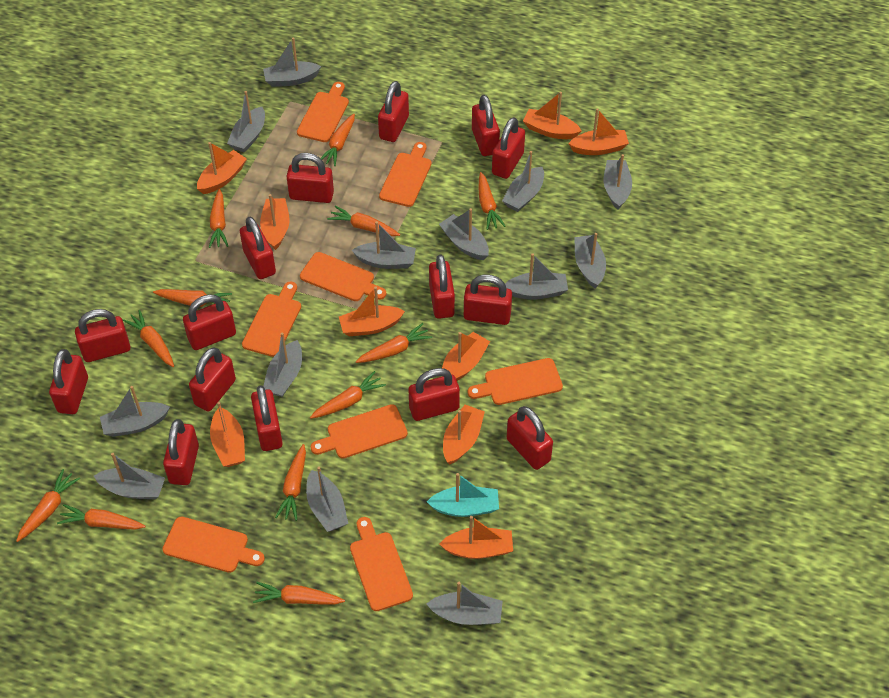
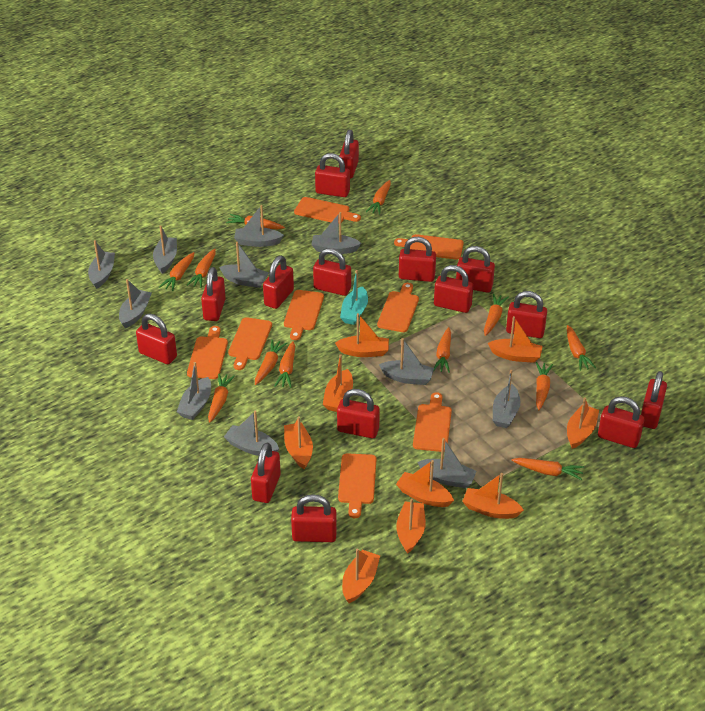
grey boat: [94,453,165,499] [100,386,170,437] [227,91,265,153] [263,37,321,87] [263,332,302,397] [306,466,348,532] [352,221,416,269] [427,582,503,625] [439,208,489,260] [502,151,544,212] [505,253,568,300] [574,233,606,289] [604,154,632,210] = 13 -> [88,240,115,289] [119,279,152,328] [153,225,177,274] [177,362,211,420] [219,242,269,288] [224,411,279,456] [234,205,284,247] [311,212,361,254] [379,338,434,385] [417,438,477,488] [493,370,520,428] = 11

